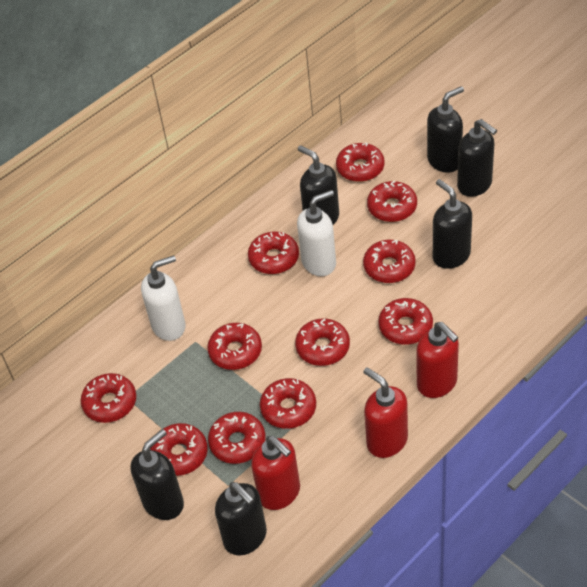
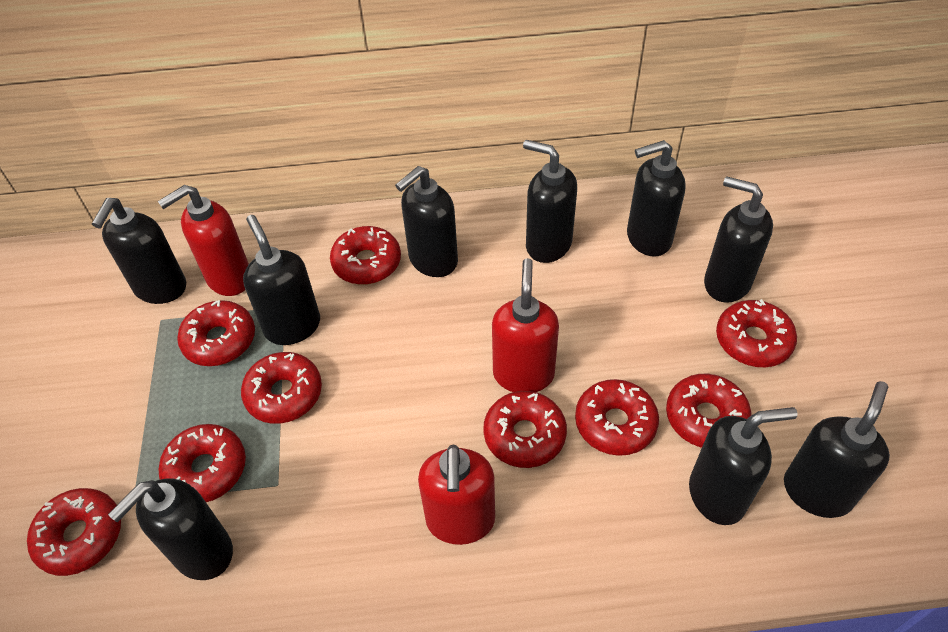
black soap dispenser: [130,429,184,520] [215,482,267,556] [298,145,339,225] [427,86,464,173] [433,179,472,269] [457,119,497,197] = 6 -> [92,198,186,304] [108,478,233,580] [243,215,320,345] [395,166,458,277] [523,140,577,263] [627,140,686,257] [689,407,798,525] [704,176,773,303] [784,381,890,518] = 9
red donut: [81,373,136,423] [150,423,208,476] [207,323,262,370] [208,412,266,464] [248,231,299,274] [260,378,316,429] [295,318,350,366] [336,143,385,182] [363,240,416,283] [367,181,417,222] [378,298,433,345] = 11 -> [27,488,121,576] [159,424,246,502] [177,300,255,366] [241,352,322,424] [330,226,401,285] [483,391,567,468] [575,379,659,456] [666,374,752,448] [716,299,797,367] = 9
white soap dispenser: [141,255,186,341] [297,190,336,276] = 2 -> none = 0

